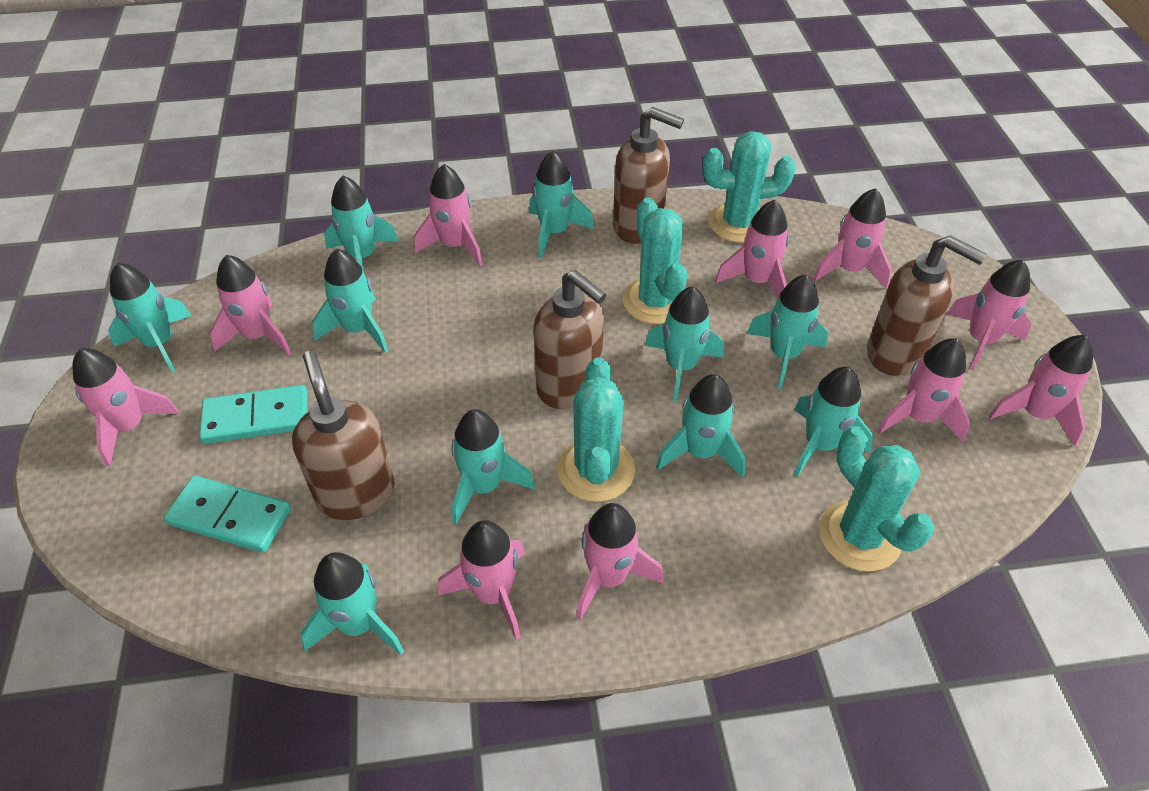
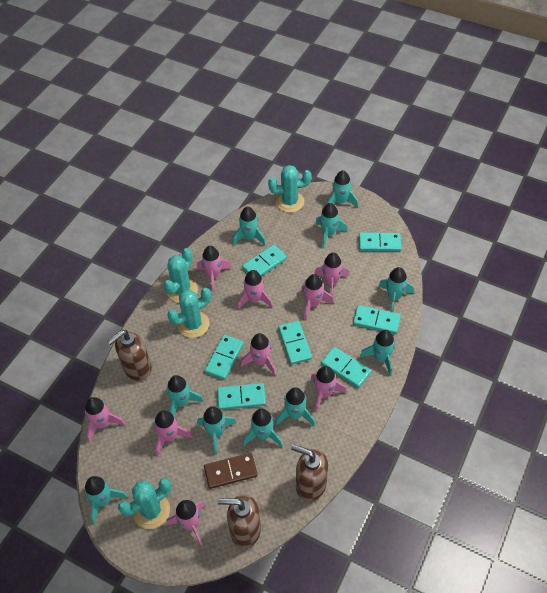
brown domino: none = 0 -> [204,453,258,489] = 1
brown soap dispenser: [292,351,395,520] [533,270,606,409] [613,107,684,244] [867,235,987,376] = 4 -> [107,330,152,381] [218,494,261,548] [291,444,328,501] = 3
pink rocket: [73,348,179,466] [210,255,291,355] [414,164,483,266] [438,520,525,640] [576,503,663,620] [715,200,789,298] [813,188,892,289] [877,338,970,442] [947,259,1031,371] [989,335,1093,447] = 10 -> [85,397,125,443] [154,410,193,456] [167,500,205,546] [197,246,231,292] [237,270,273,309] [240,333,276,376] [301,274,334,320] [311,366,346,412] [314,252,349,296] = 9
turquoise domino: [164,476,291,553] [199,385,308,444] = 2 -> [204,335,244,380] [217,383,266,410] [242,244,287,276] [278,321,312,365] [321,347,371,388] [353,305,401,334] [359,232,401,251] = 7

